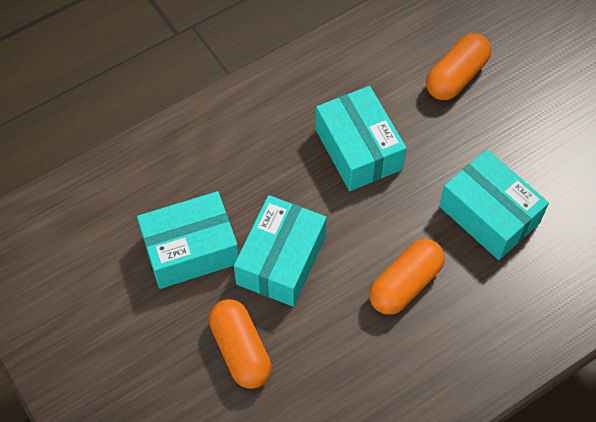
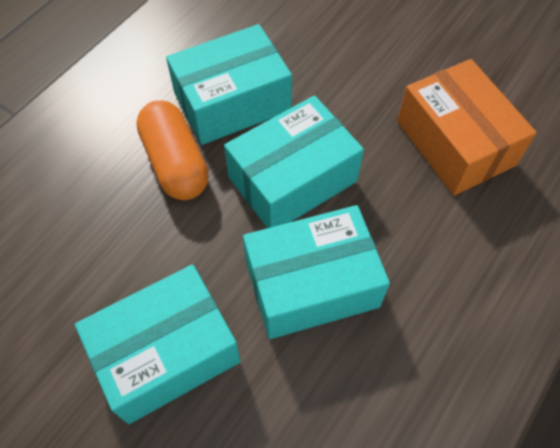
orange box: none = 0 -> [397,59,537,195] = 1
orange capsule: [209,299,272,389] [369,239,445,315] [426,33,491,100] = 3 -> [136,101,209,200] = 1

